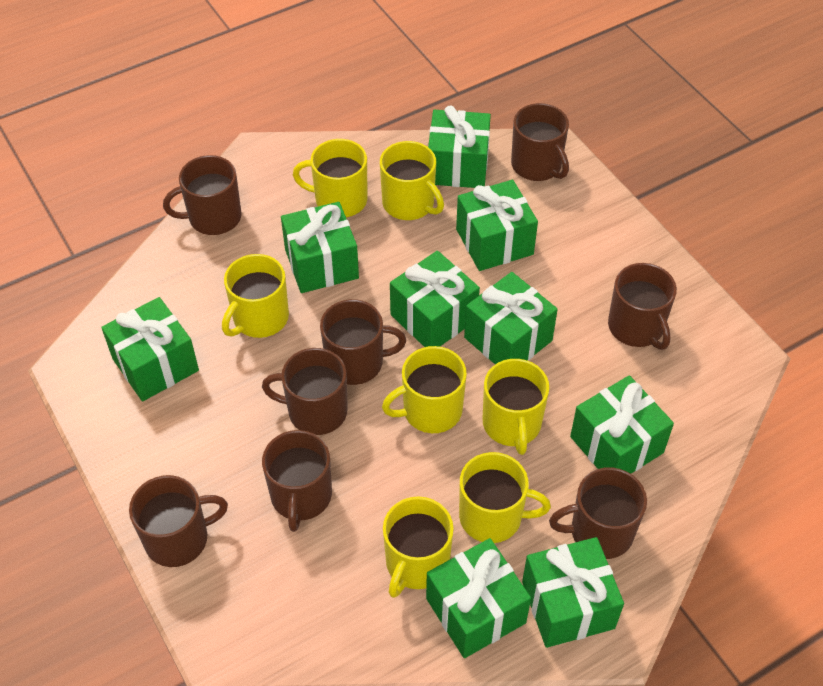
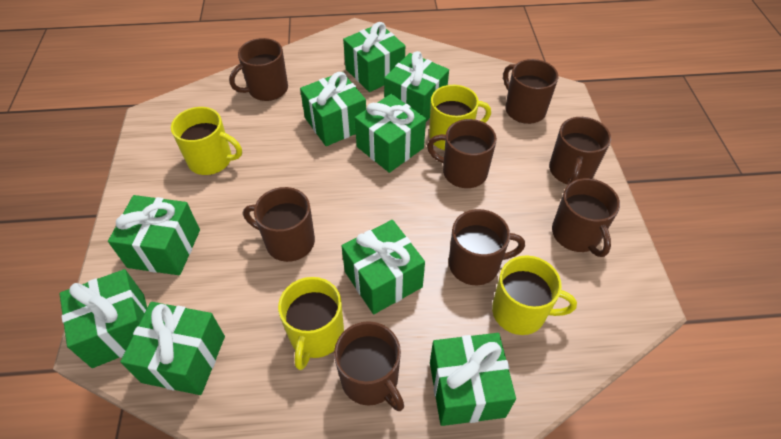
yellow mug: [222,254,289,338] [293,139,367,217] [380,141,444,220] [382,346,467,433] [383,497,454,598] [459,452,551,543] [483,359,549,455] = 7 -> [171,107,242,175] [278,277,344,370] [429,85,491,150] [492,255,577,335] = 4

